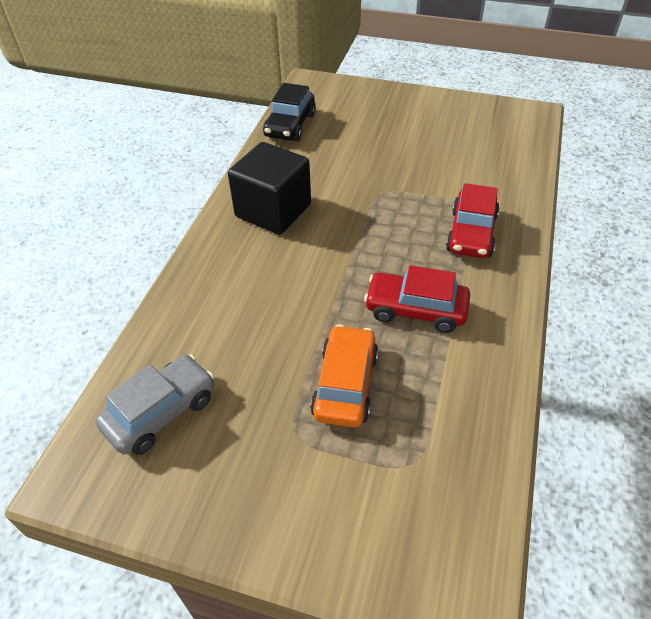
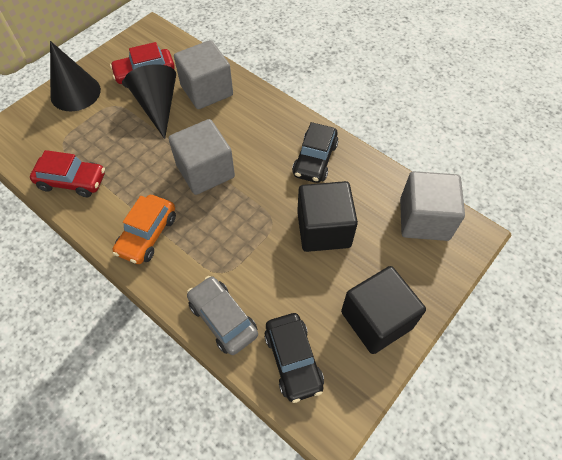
black car: [263,83,316,141] = 1 -> [264,313,324,403] [292,122,338,183] = 2
black cone: none = 0 -> [50,41,101,111] [124,64,176,139] = 2
black cube: [228,142,311,235] = 1 -> [297,181,358,252] [341,266,426,354] = 2
grey cube: none = 0 -> [168,119,235,195] [174,40,233,109] [400,171,465,241] = 3

